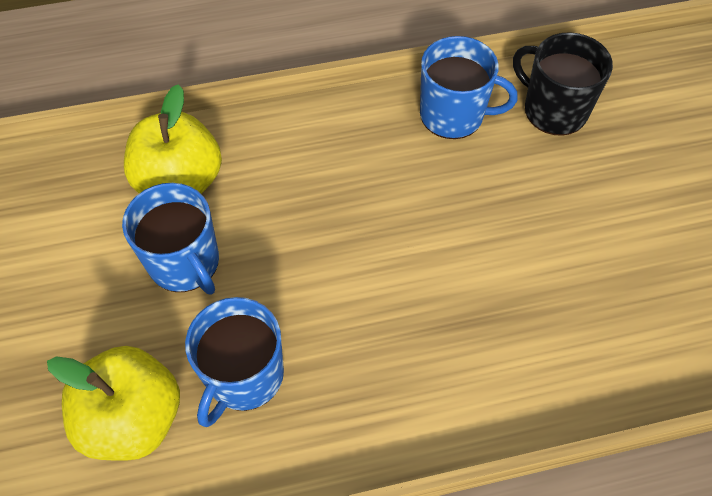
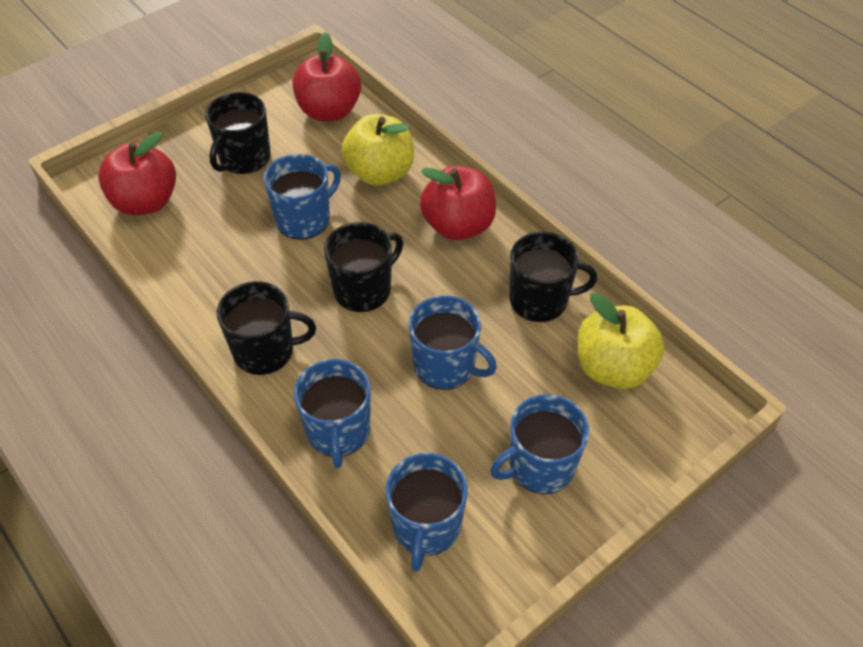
black mug: [513,32,613,136] = 1 -> [205,92,271,174] [217,281,316,375] [324,222,403,312] [509,232,597,322] = 4
blue mug: [122,183,219,294] [185,297,284,427] [420,36,518,139] = 3 -> [264,154,341,240] [294,359,370,468] [386,453,468,572] [409,295,497,390] [490,394,589,494] = 5
red apple: none = 0 -> [98,131,176,215] [293,32,361,121] [420,166,496,240] = 3

